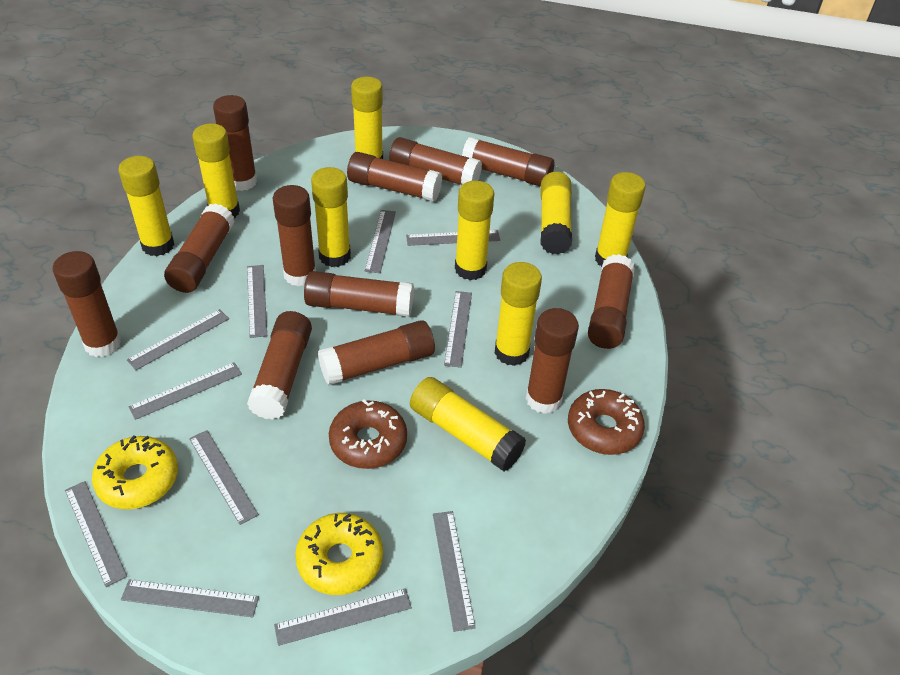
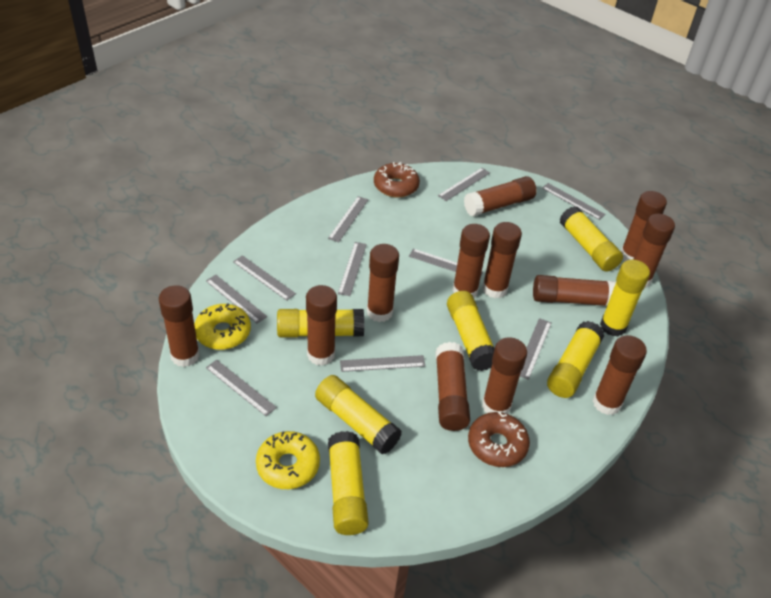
grey ruler: [65,481,127,587] [121,580,259,617] [127,309,229,370] [129,362,242,420] [189,430,259,525] [247,265,267,338] [274,588,412,646] [365,210,396,273] [406,230,500,246] [433,511,476,632] [444,291,472,368] = 11 -> [206,275,267,324] [206,360,277,416] [233,255,296,301] [328,196,368,242] [338,242,367,296] [340,355,425,372] [409,249,483,278] [438,168,490,201] [520,318,551,380] [542,183,605,220] = 10
yellow glue stick: [118,156,174,256] [192,124,240,218] [311,167,351,267] [351,77,383,159] [410,377,526,471] [455,181,494,280] [494,262,542,366] [541,172,572,255] [595,172,646,267] = 9 -> [277,309,364,338] [315,375,402,455] [328,431,369,535] [447,291,495,371] [547,321,604,398] [559,206,623,272] [600,259,650,337] = 7

